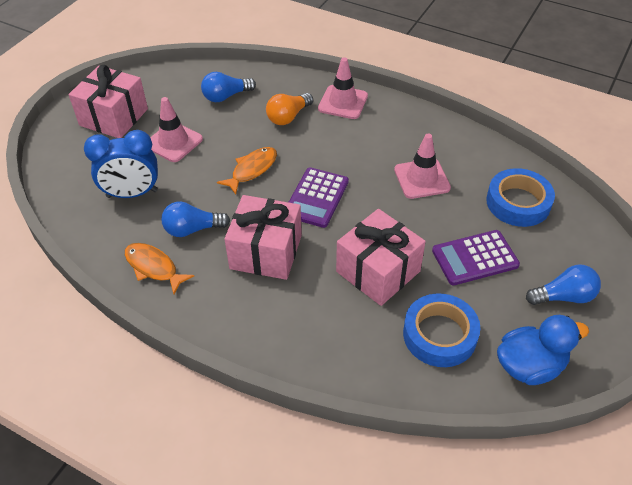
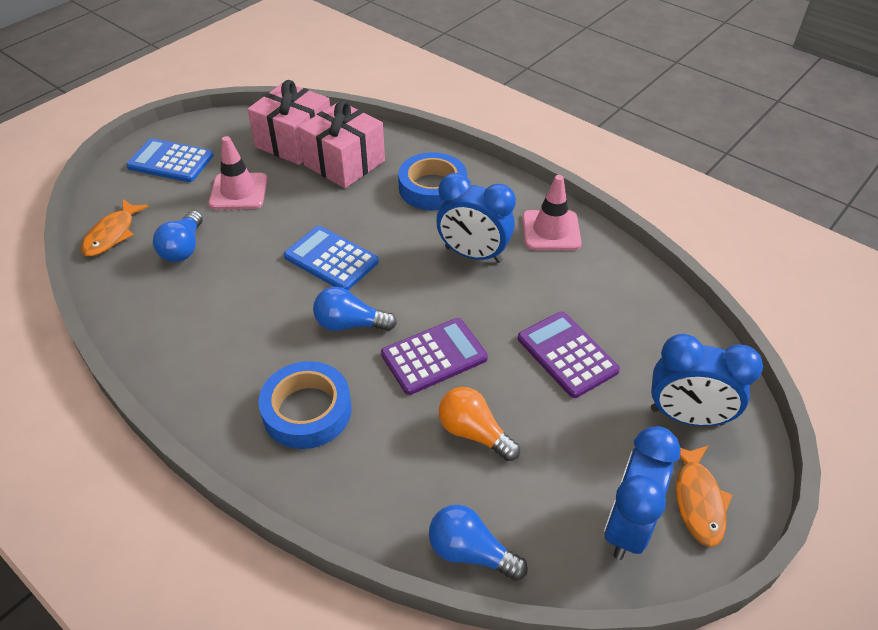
blue calculator: none = 0 -> [126,138,214,182] [284,226,379,290] = 2
blue clock: [84,130,158,198] = 1 -> [436,173,516,263] [604,426,681,560] [651,334,763,426] = 3
blue duck: [497,315,589,385] = 1 -> none = 0
pink gift: [69,65,148,138] [224,195,302,280] [336,209,426,306] = 3 -> [247,80,330,165] [298,100,385,188] = 2
pink traffic cone: [150,97,203,162] [318,57,368,119] [394,134,451,199] = 3 -> [209,136,268,209] [522,175,582,250] = 2

